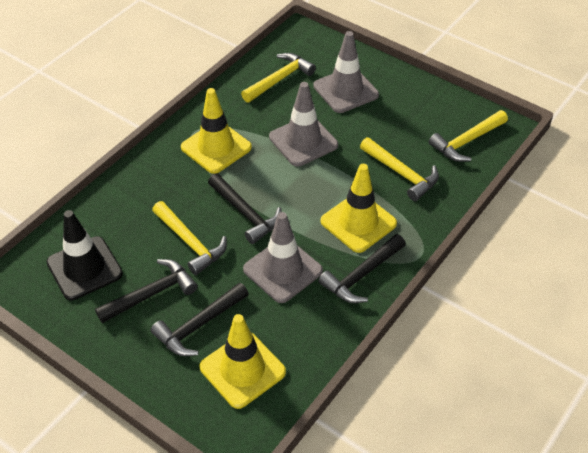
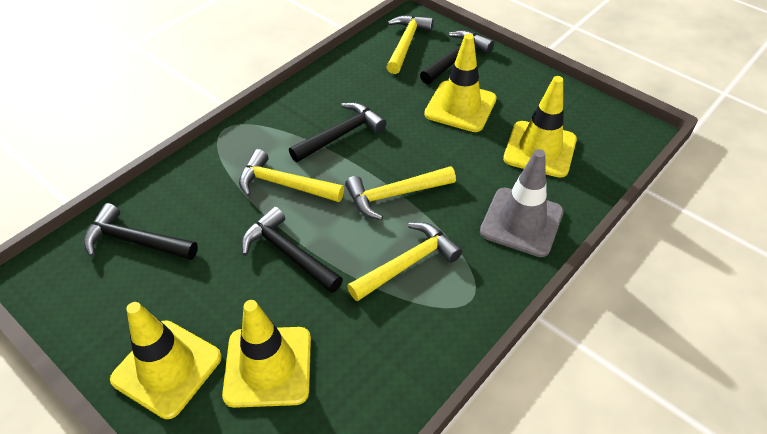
black traffic cone: [46,210,123,301] = 1 -> none = 0
grey traffic cone: [243,212,323,303] [269,82,338,167] [313,31,379,113] = 3 -> [480,149,564,257] = 1
yellow traffic cone: [181,88,252,174] [200,314,286,409] [321,164,397,253] = 3 -> [110,302,222,419] [222,300,311,408] [424,34,497,132] [503,76,577,178] = 4

